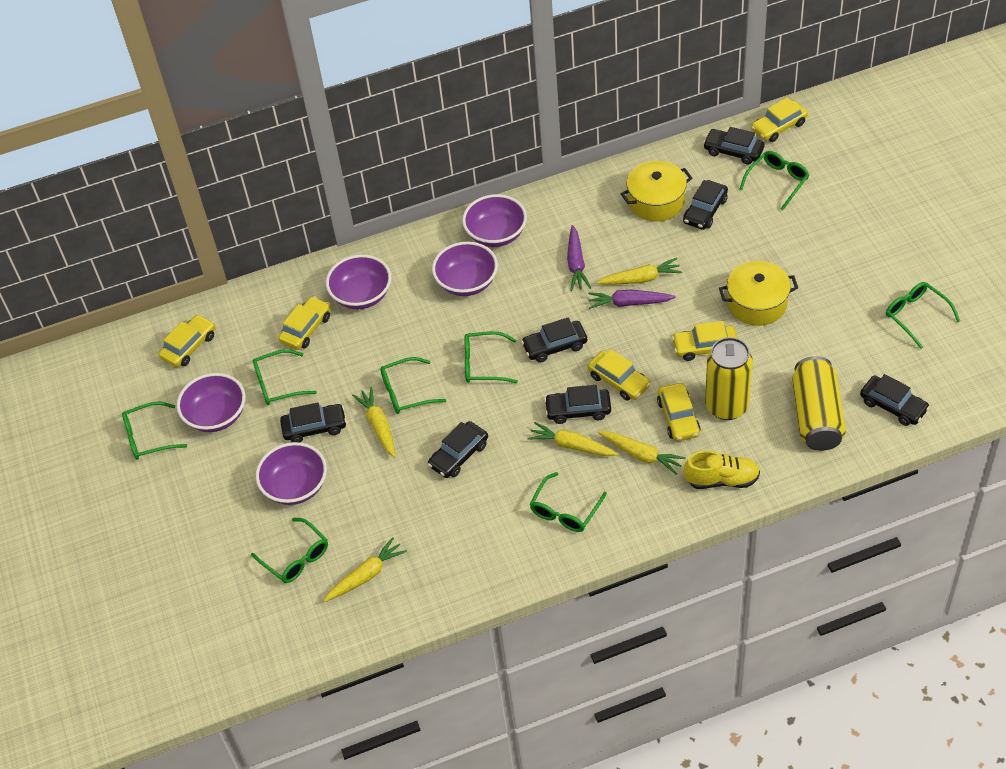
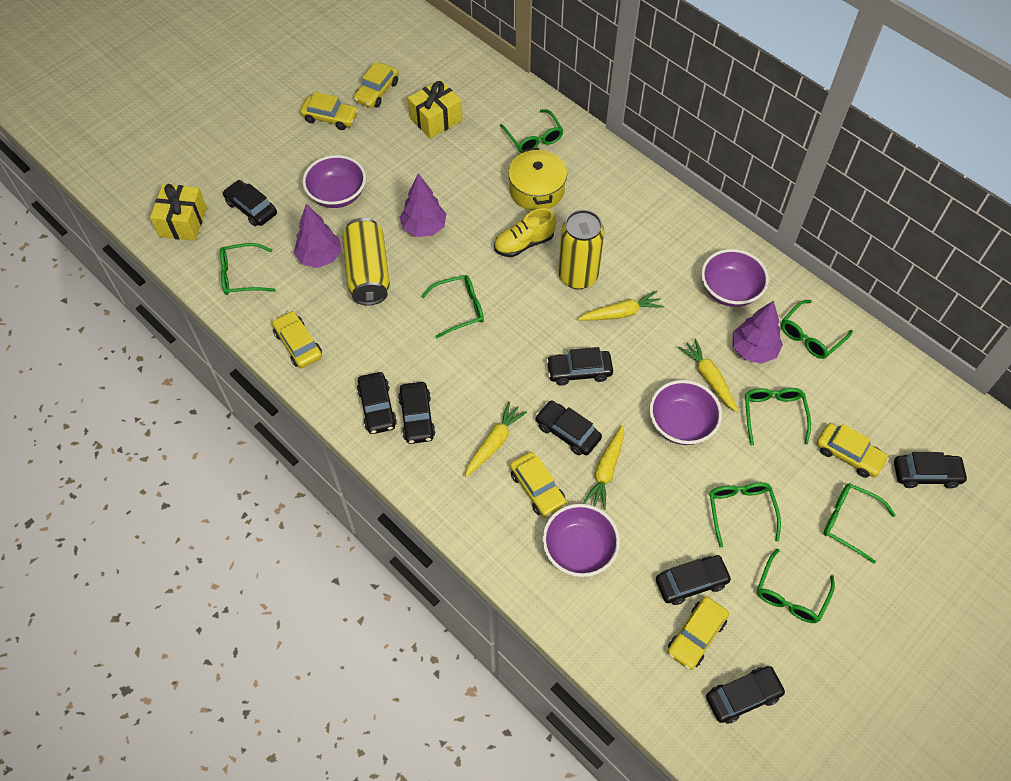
black car: [280,402,347,442] [428,421,488,478] [521,318,587,363] [544,385,611,424] [683,180,728,230] [703,127,765,165] [860,374,930,426] = 7 -> [223,180,277,226] [357,372,397,434] [398,382,436,444] [535,400,602,455] [546,347,613,386] [656,555,732,605] [706,666,786,724] [894,452,968,488] = 8
purple bowl: [177,373,245,432] [256,442,327,505] [326,255,391,309] [432,242,498,296] [462,194,527,247] = 5 -> [302,155,366,208] [542,504,620,577] [649,380,722,445] [701,249,769,307] = 4
purple carrot: [567,225,591,291] [588,289,676,309] = 2 -> none = 0
purple tree: none = 0 -> [294,204,342,268] [400,173,446,237] [733,301,783,364] = 3
yellow carrot: [324,537,407,602] [352,387,396,458] [527,422,618,456] [596,258,682,285] [598,431,686,474] = 5 -> [465,402,527,477] [578,291,664,321] [583,425,624,510] [678,339,738,413] = 4
yellow gift: none = 0 -> [150,184,207,241] [408,80,463,139] = 2
yellow pot: [621,161,692,221] [719,261,798,326] = 2 -> [508,148,567,211] = 1

